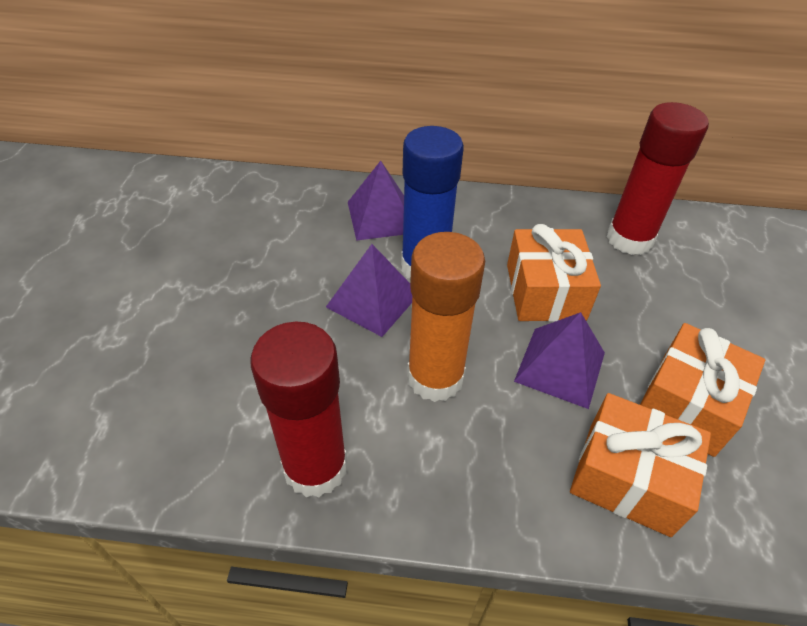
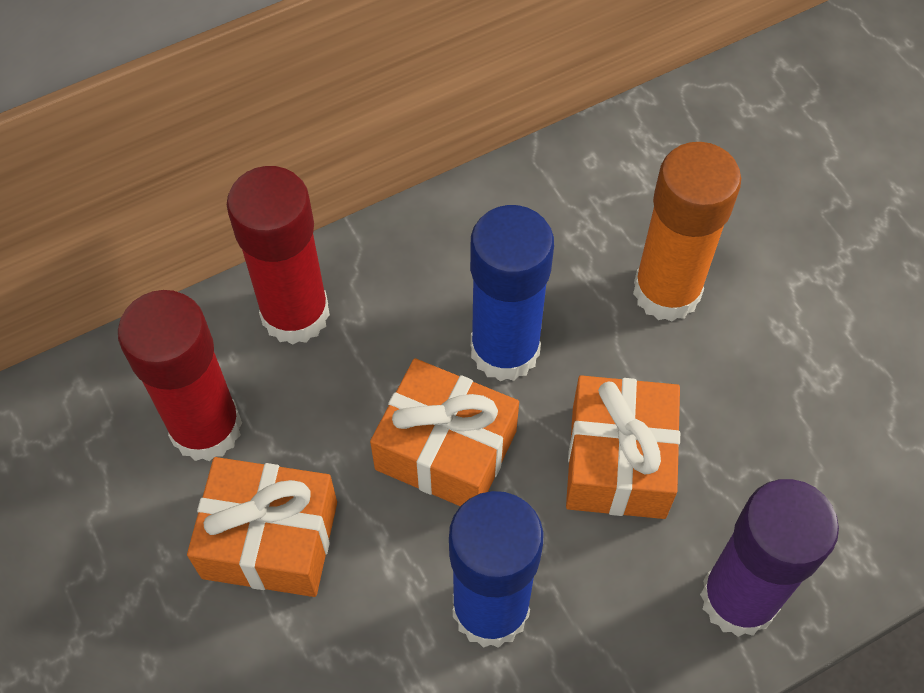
blue glue stick: [401,126,464,279] = 1 -> [449,491,544,648] [470,205,554,381] = 2
purple glue stick: none = 0 -> [700,479,839,637] = 1
purple pyramid: [326,244,412,337] [348,161,404,241] [514,312,605,409] = 3 -> none = 0

